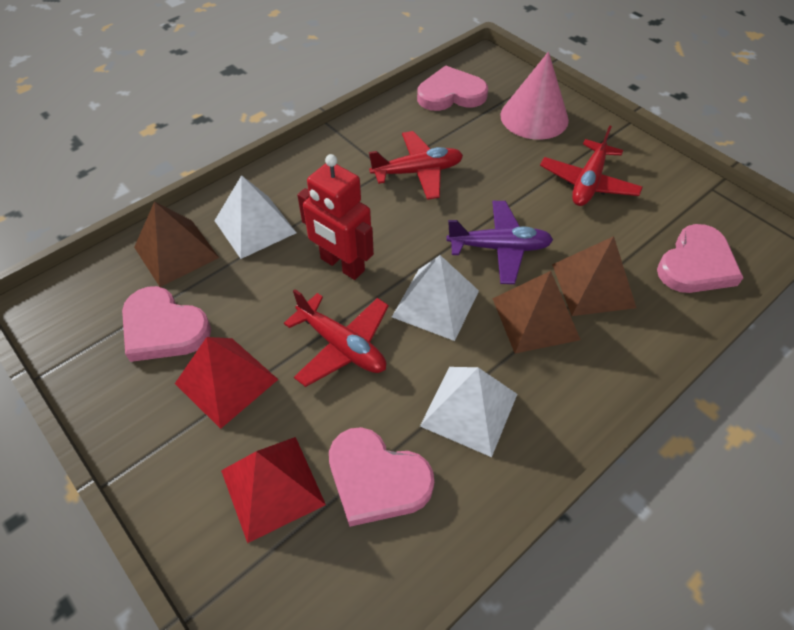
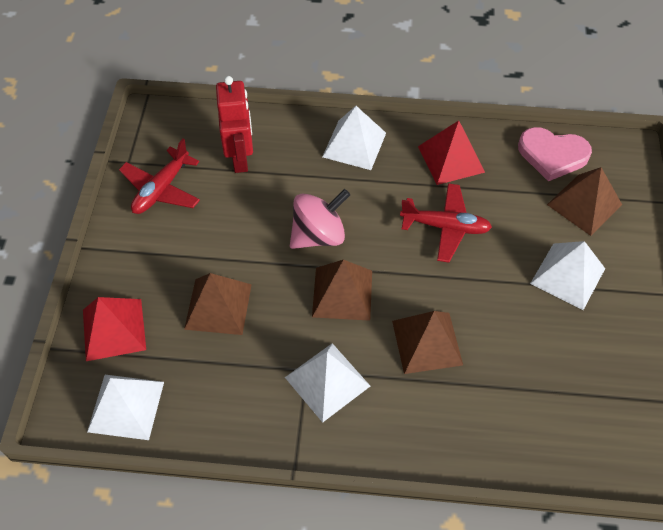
brown pyramid: [134,202,219,287] [492,271,581,354] [552,236,636,316] = 3 -> [184,273,252,335] [312,260,372,321] [392,311,463,374] [547,167,622,236] = 4
pink cone: [500,52,569,140] = 1 -> none = 0
pink heart: [122,286,211,362] [329,427,434,527] [417,65,488,111] [657,224,743,293] = 4 -> [518,127,592,181] = 1
pink spinning top: none = 0 -> [290,189,350,249] = 1
purple plane: [447,201,553,284] = 1 -> none = 0
red plane: [284,289,389,387] [369,131,463,200] [540,125,643,206] = 3 -> [119,139,200,214] [400,183,492,262] = 2
white pyramid: [214,175,297,259] [392,255,479,341] [420,367,517,457] = 3 -> [87,375,164,440] [285,343,370,423] [322,106,386,170] [530,241,605,310] = 4

